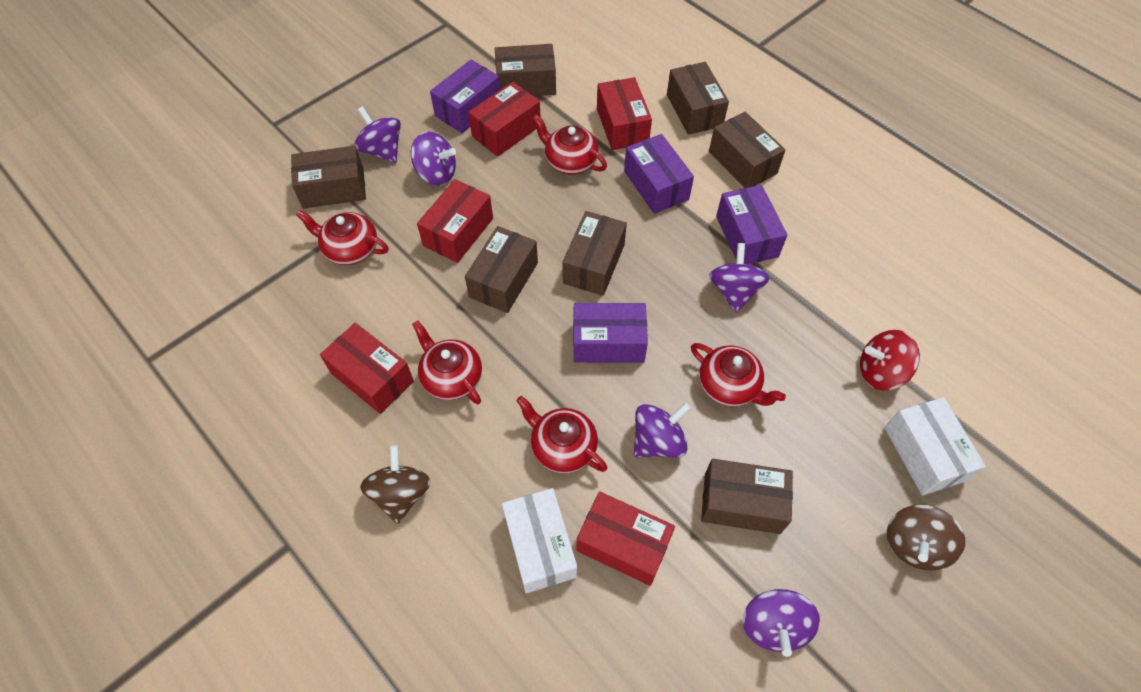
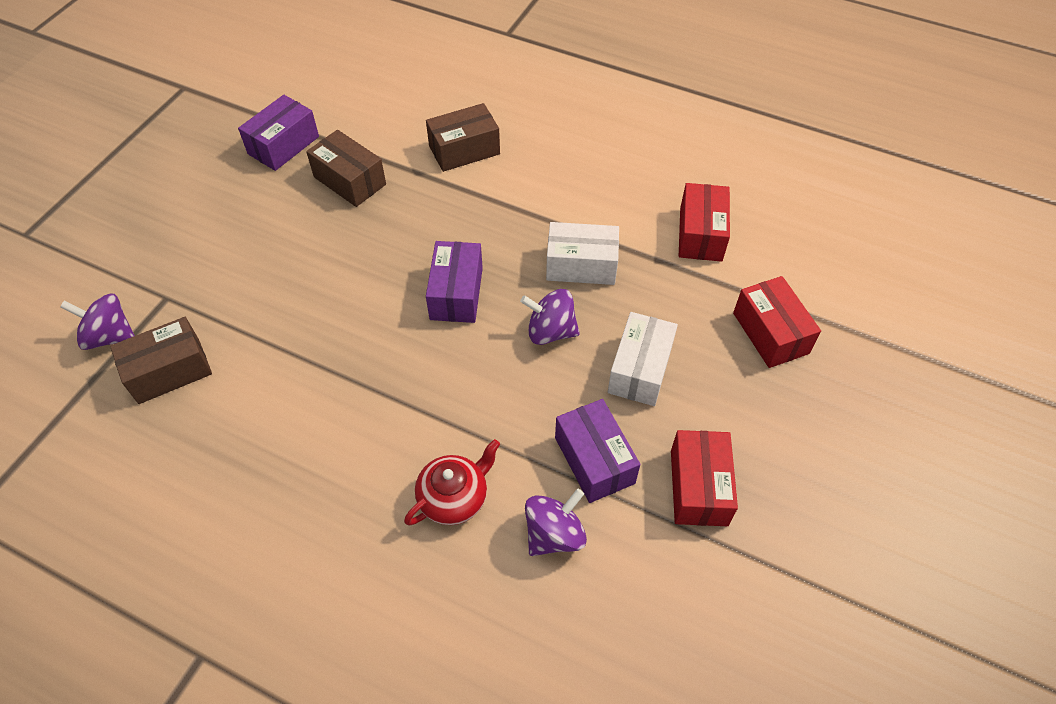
brown box: [291,146,366,209] [465,226,538,313] [495,44,556,96] [562,211,627,296] [667,62,729,135] [701,459,793,534] [709,112,785,188] = 7 -> [110,317,212,404] [306,130,386,207] [426,103,500,172] = 3
brown spinning top: [360,445,431,524] [887,504,965,571] = 2 -> none = 0
purple box: [430,59,500,133] [573,303,648,363] [624,134,694,214] [716,185,787,264] = 4 -> [238,95,319,171] [426,241,483,323] [555,399,640,503] = 3
purple spinning top: [354,106,401,163] [411,132,456,186] [634,402,691,458] [709,243,770,313] [743,589,820,657] = 5 -> [60,294,135,350] [520,289,580,345] [525,489,587,556] = 3
red box: [320,323,414,414] [417,179,493,263] [468,82,541,157] [576,491,675,586] [597,77,652,150] = 5 -> [671,430,738,526] [679,183,730,262] [733,276,821,368] = 3
red spinning top: [860,330,920,391] = 1 -> none = 0
red teapot: [296,210,389,265] [412,321,482,404] [516,396,607,473] [532,115,607,175] [691,343,786,407] = 5 -> [404,439,500,526] = 1

